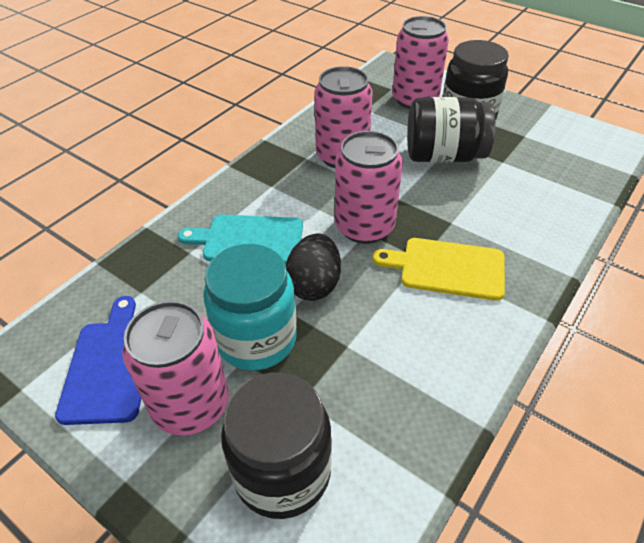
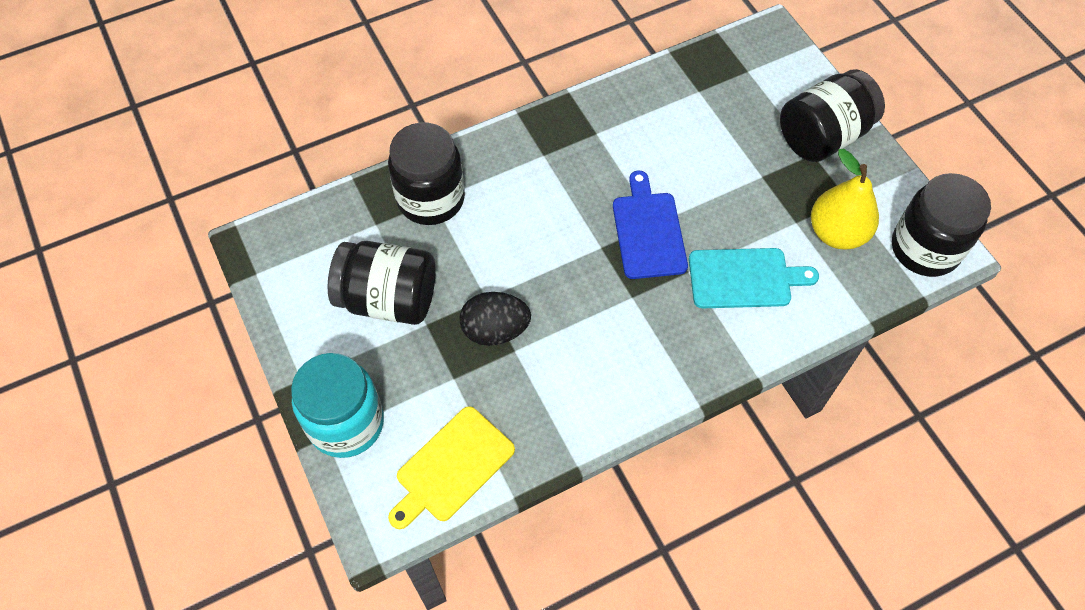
black jar: [221,372,332,519] [407,97,496,162] [442,40,509,120] = 3 -> [328,241,435,325] [388,123,465,225] [780,69,885,162] [892,173,991,277] = 4
pink can: [122,301,229,436] [314,66,373,168] [335,131,403,244] [392,16,449,109] = 4 -> none = 0
yellow pear: none = 0 -> [811,149,879,249] = 1

